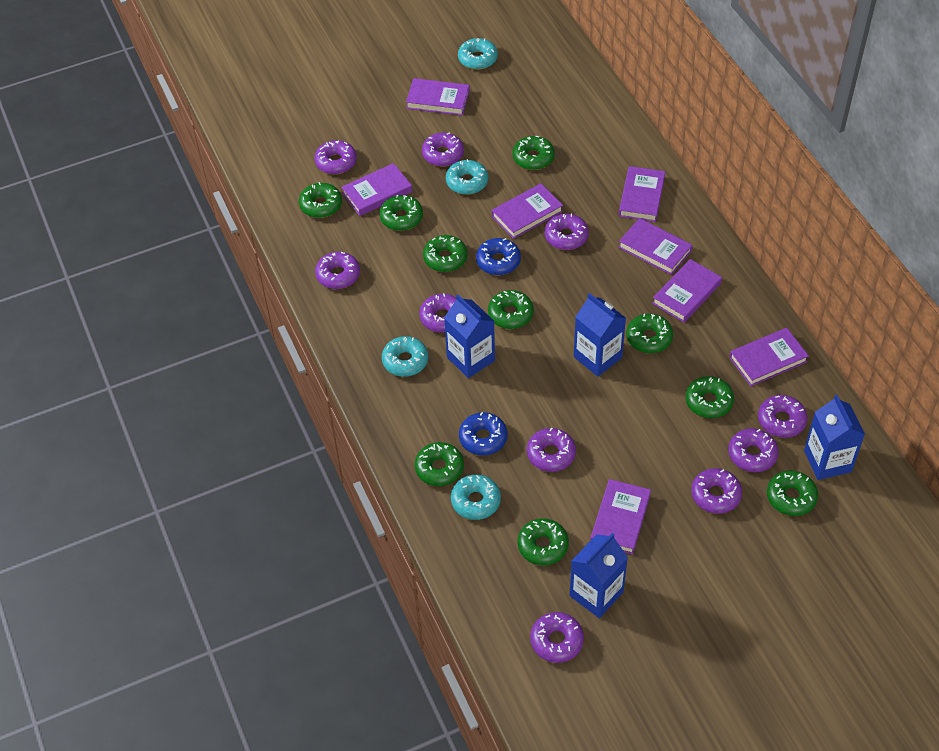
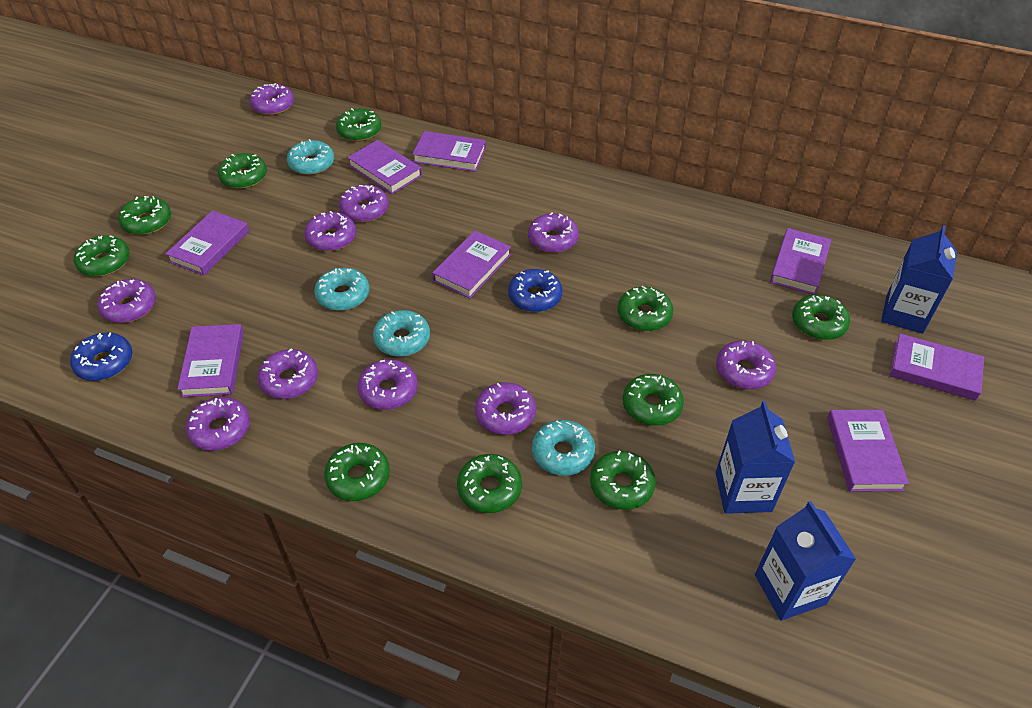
blue carton: [444,295,495,378] [569,533,628,618] [574,293,626,377] [804,395,865,480] = 4 -> [715,401,795,514] [755,501,856,621] [881,225,957,334] = 3

